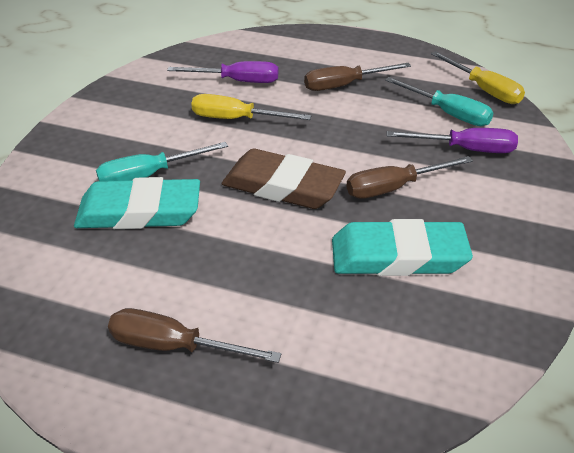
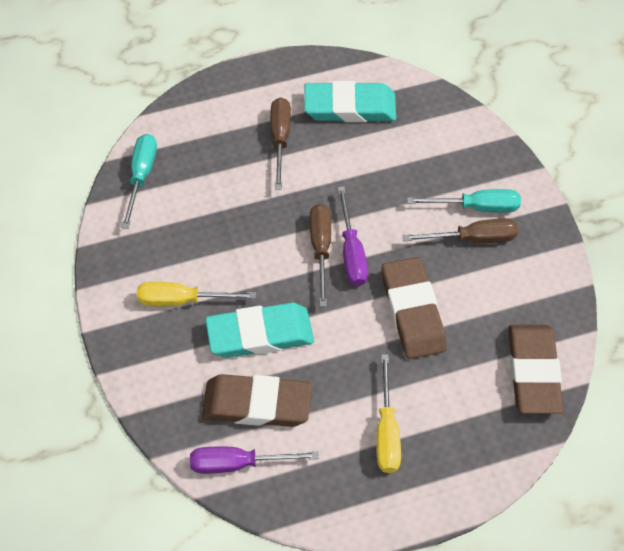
brown eraser: [222,149,346,209] = 1 -> [202,374,312,427] [382,257,447,359] [508,325,563,414] = 3

